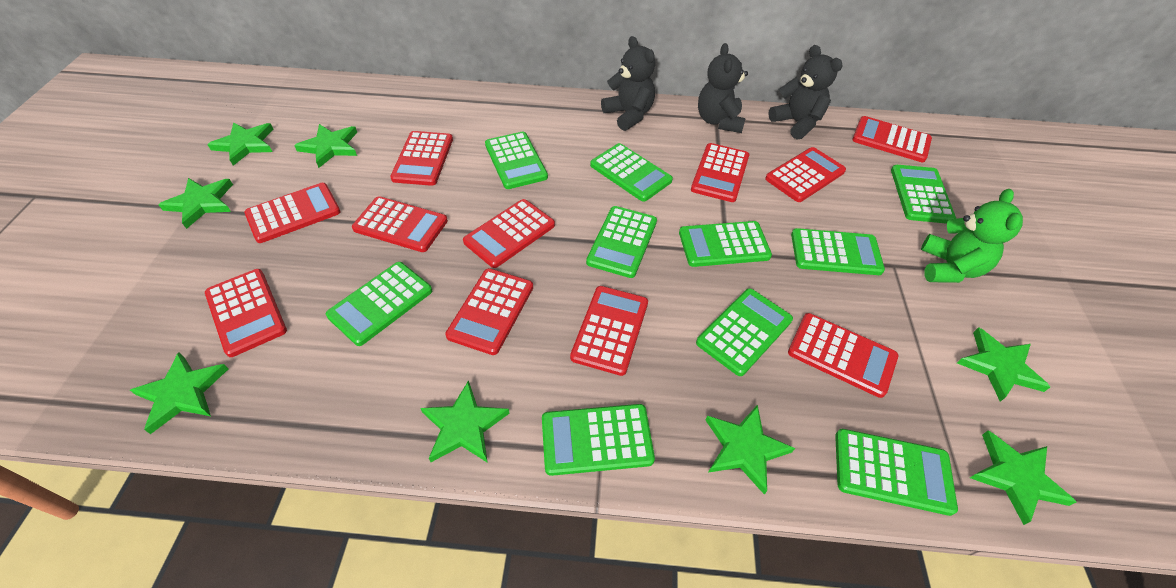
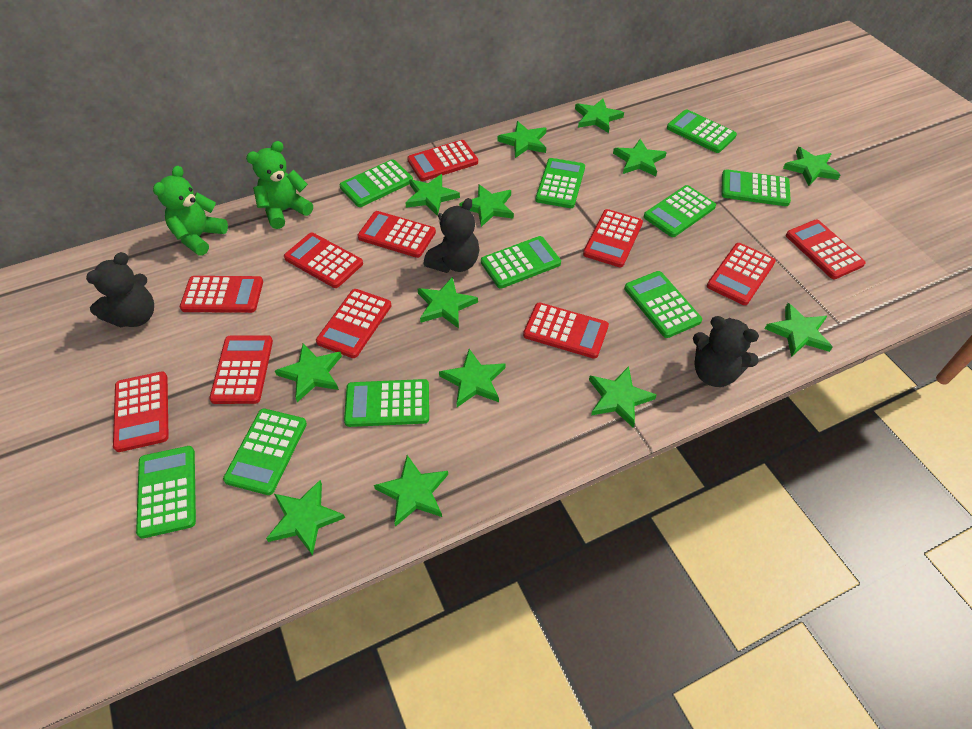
green star: [130,352,228,434] [158,178,233,229] [207,122,273,166] [294,124,357,168] [421,380,510,463] [706,405,795,494] [957,327,1050,402] [970,431,1076,525] = 8 -> [266,480,345,556] [275,344,342,402] [374,455,448,527] [405,174,460,216] [417,277,478,328] [439,349,505,407] [459,184,514,227] [497,121,547,158] [575,98,624,133] [589,366,657,428] [613,139,667,176] [765,303,832,357] [783,147,840,186] = 13
green teddy bear: [921,189,1023,283] = 1 -> [153,166,228,256] [246,141,313,229] = 2

